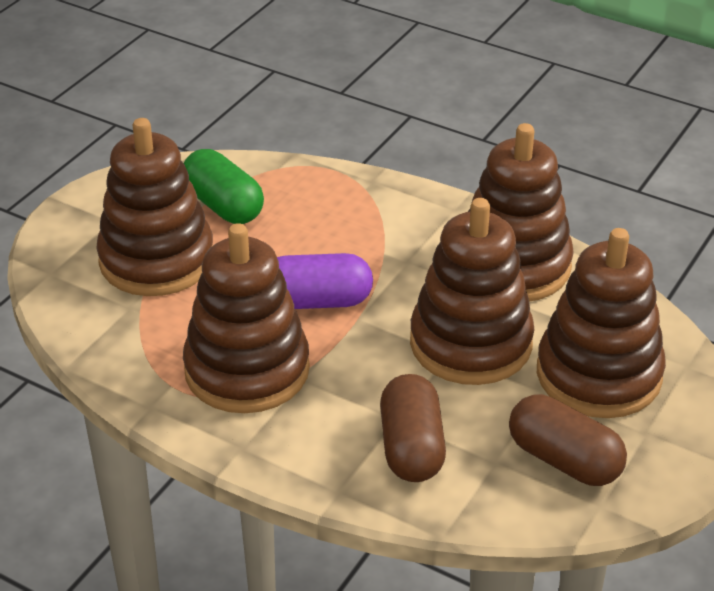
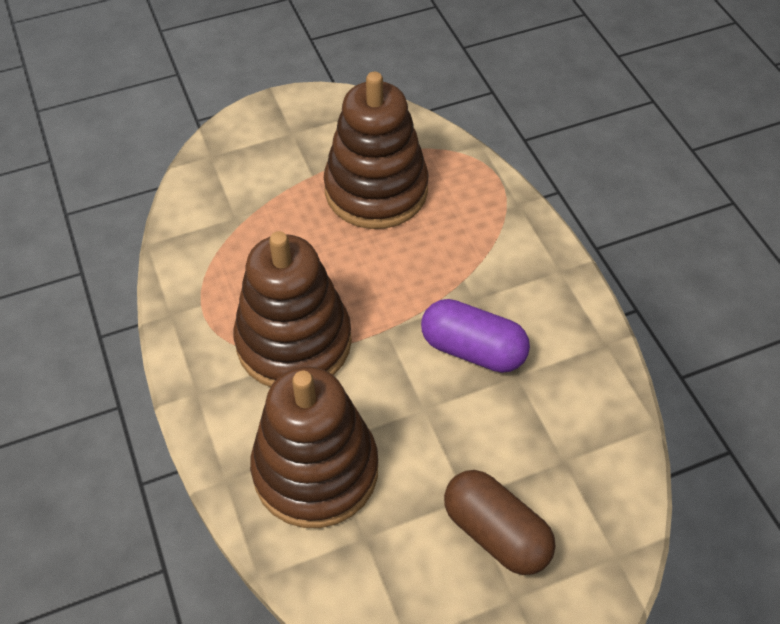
brown capsule: [380,374,446,482] [509,394,627,486] = 2 -> [444,470,556,575] = 1
brown stacking toy: [96,118,213,296] [183,223,310,413] [410,198,534,385] [468,123,574,302] [537,228,666,418] = 5 -> [233,231,352,387] [250,367,378,528] [324,72,429,229] = 3
green capsule: [184,149,264,224] = 1 -> none = 0

